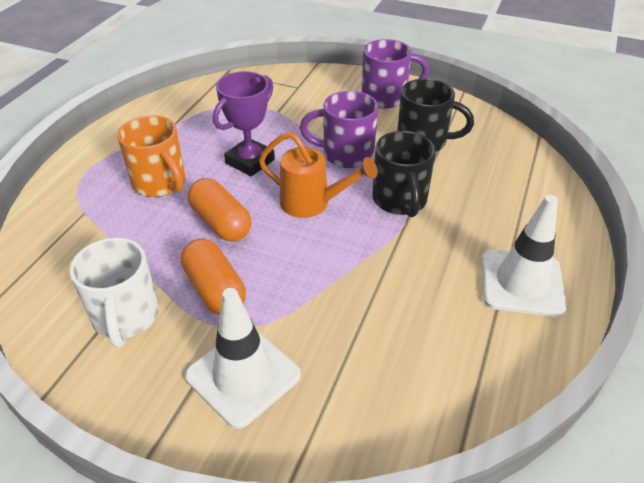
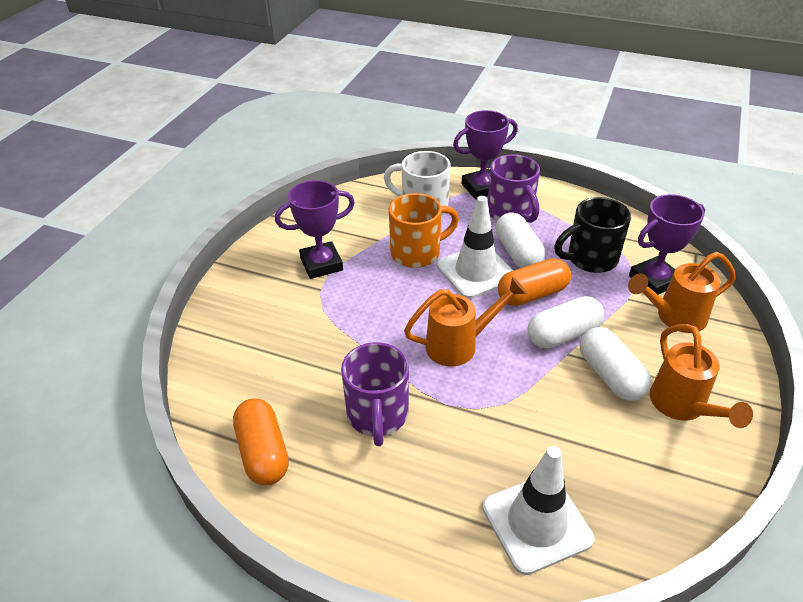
black mug: [372,131,436,217] [397,79,474,151] = 2 -> [554,197,631,273] = 1
orange watering can: [259,132,378,218] = 1 -> [404,277,527,366] [628,252,736,333] [650,324,753,428] = 3
purple trophy: [213,71,275,176] = 1 -> [275,180,355,279] [453,110,518,200] [629,194,705,295] = 3
white capsule: none = 0 -> [495,212,545,268] [527,296,605,348] [580,327,651,401] = 3

